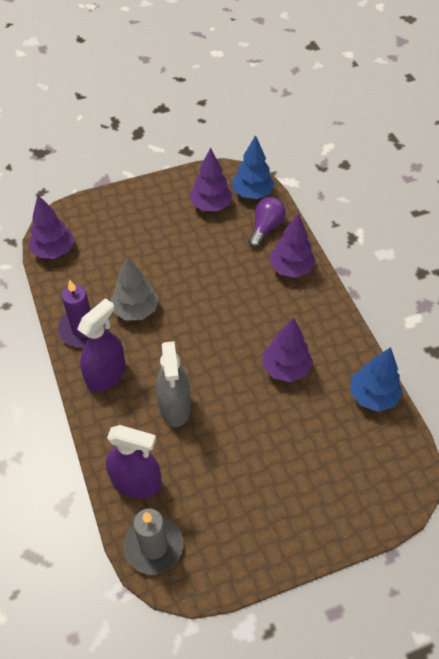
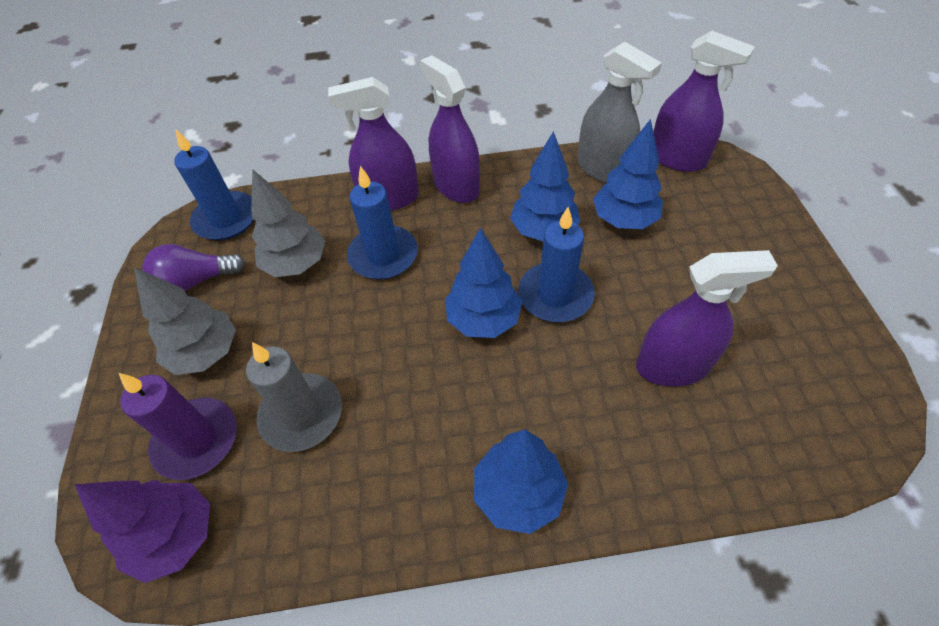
blue candle: none = 0 -> [174,130,254,240] [347,166,418,280] [518,207,595,322] = 3
blue tree: [233,135,275,199] [350,347,403,412] = 2 -> [445,228,522,338] [474,429,568,534] [510,131,580,241] [593,119,663,229] = 4
grey tree: [111,257,159,320] = 1 -> [134,267,236,375] [251,169,325,277] = 2
purple spray bottle: [77,298,126,392] [106,425,162,498] = 2 -> [328,77,419,211] [420,55,480,203] [636,250,778,387] [653,31,755,172] = 4
purple tree: [29,195,75,259] [190,147,233,211] [262,317,313,382] [270,213,316,278] = 4 -> [74,480,210,583] = 1

